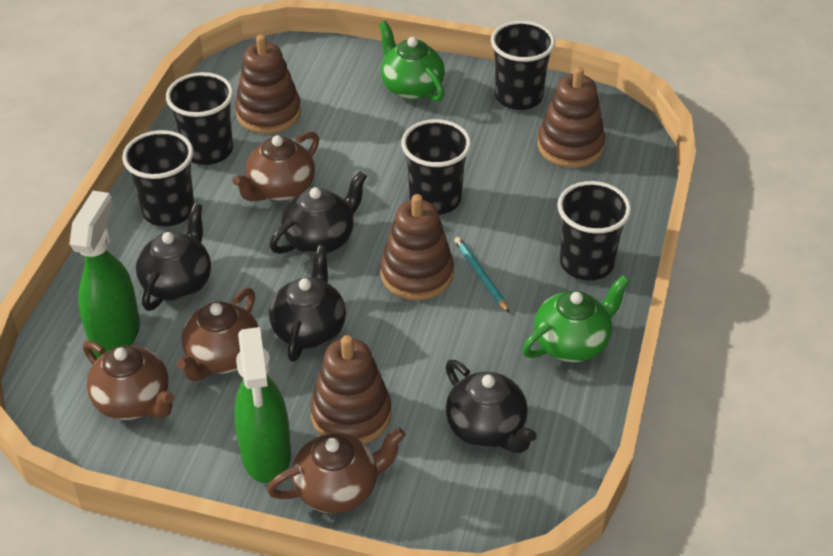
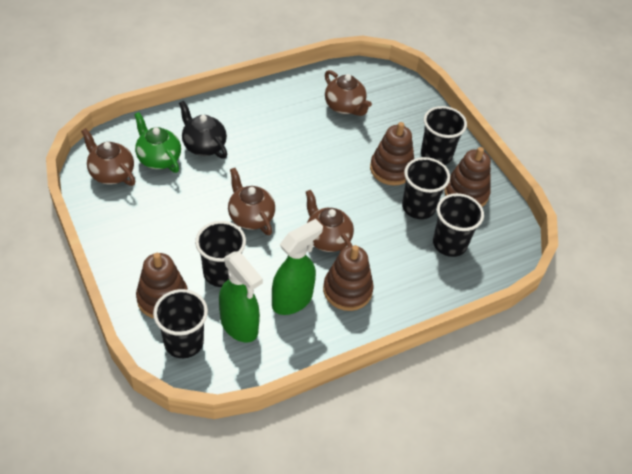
black teapot: [136,203,211,311] [269,245,346,362] [270,171,367,254] [445,360,537,453] = 4 -> [179,101,227,159] = 1
green teapot: [379,21,445,102] [522,275,630,362] = 2 -> [134,112,181,173] = 1
turquoise pencil: [454,237,509,312] = 1 -> none = 0

